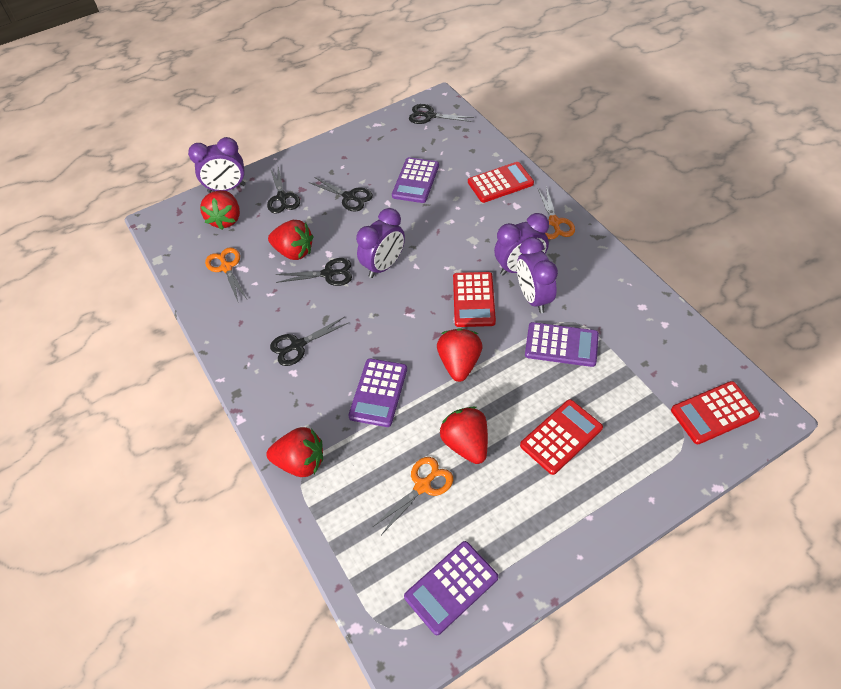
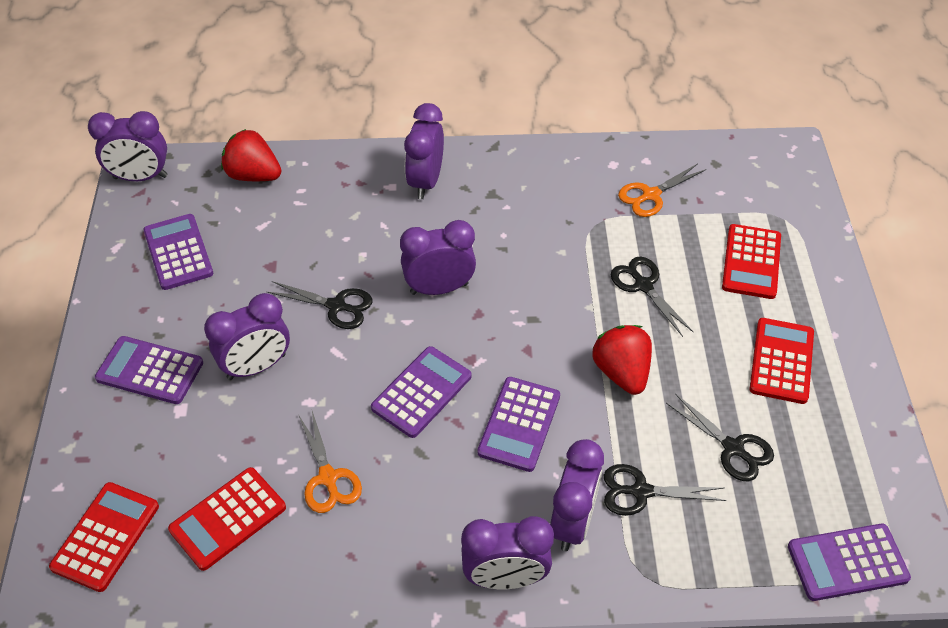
black scissors: [267,167,300,213] [270,317,348,366] [276,258,352,286] [309,177,373,212] [409,104,474,124] = 5 -> [267,281,372,329] [604,464,726,516] [610,257,693,337] [666,394,774,481] = 4
orange scissors: [205,247,247,301] [373,457,453,535] [538,186,575,239] = 3 -> [298,411,362,513] [618,164,706,217] = 2
purple calculator: [348,358,407,427] [392,157,439,203] [404,541,498,635] [525,322,599,367] = 4 -> [95,336,203,404] [143,214,213,290] [371,346,471,438] [477,377,560,472] [788,524,911,601] = 5
purple clock: [188,137,246,193] [356,208,405,278] [494,213,549,276] [517,237,558,313] = 4 -> [88,111,168,181] [204,293,290,380] [400,220,476,295] [404,103,444,199] [461,516,554,589] [550,439,604,551] = 6
red strawberry: [200,190,240,230] [266,427,323,477] [268,220,313,260] [437,328,482,382] [440,406,488,464] = 5 -> [221,129,281,181] [592,325,652,395] = 2

